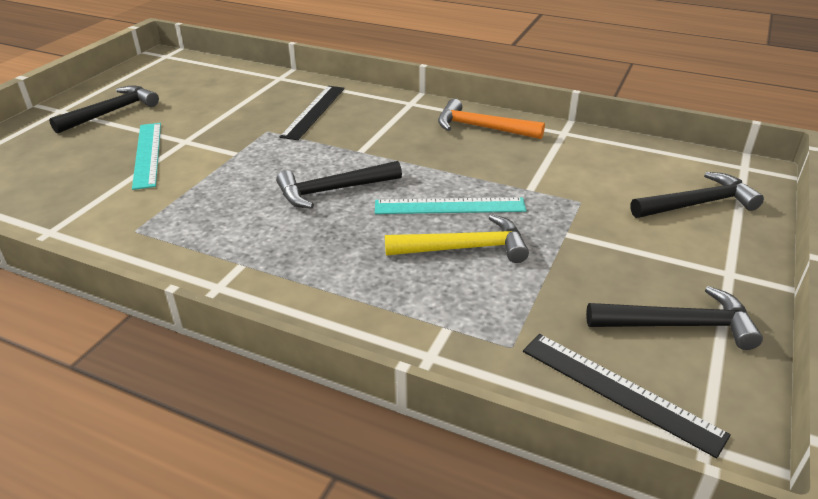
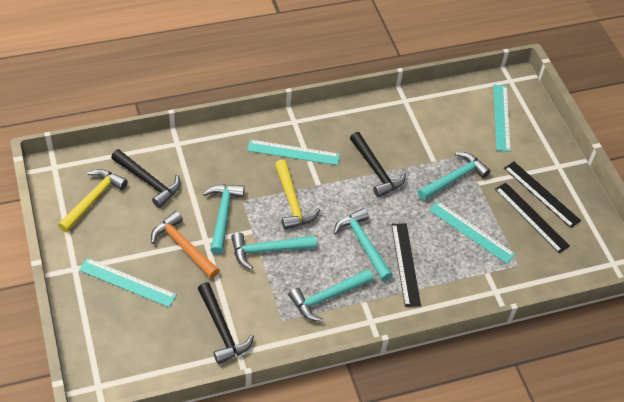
black hammer: [49,86,159,134] [276,161,402,208] [586,286,763,350] [630,172,764,218] = 4 -> [111,149,181,208] [198,282,254,364] [350,132,406,198] = 3
black ruler: [280,86,345,140] [523,334,731,458] = 2 -> [391,223,421,307] [495,182,570,253] [504,162,581,228] = 3
turquoise hammer: none = 0 -> [203,184,245,254] [231,232,317,270] [288,269,374,322] [334,208,393,281] [418,152,491,201] = 5
turquoise ruler: [132,123,161,190] [375,197,527,214] = 2 -> [79,258,177,307] [247,139,340,165] [429,201,515,264] [493,85,511,152] = 4
yellow hammer: [385,214,529,263] = 1 -> [58,169,128,232] [275,160,320,230] = 2

